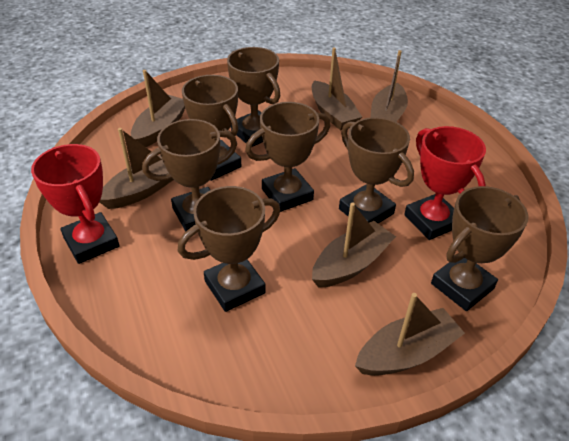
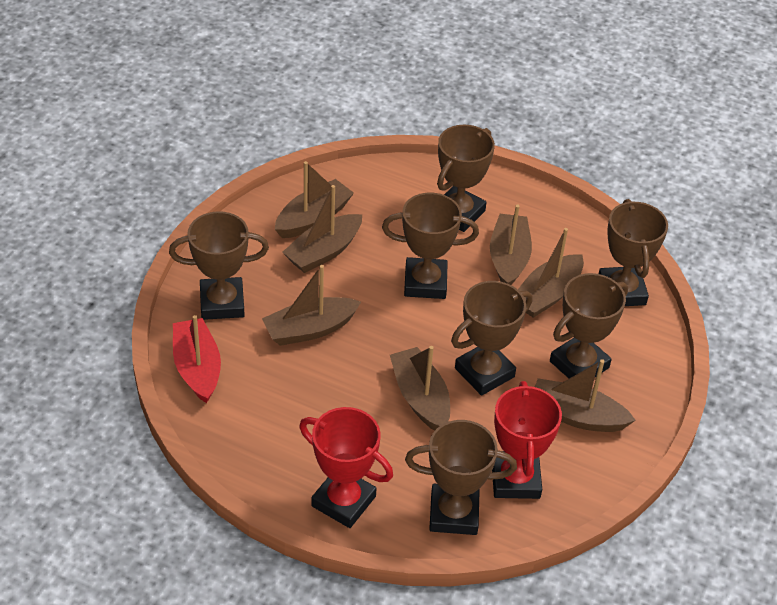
brown boat: [100,128,174,209] [131,70,185,147] [312,47,362,131] [312,203,396,288] [355,293,465,376] [370,50,408,122] = 6 -> [262,265,361,346] [275,161,354,238] [282,185,362,273] [390,346,450,431] [490,205,532,285] [518,228,584,318] [535,359,636,432] = 7
red boat: none = 0 -> [173,315,221,403] = 1

